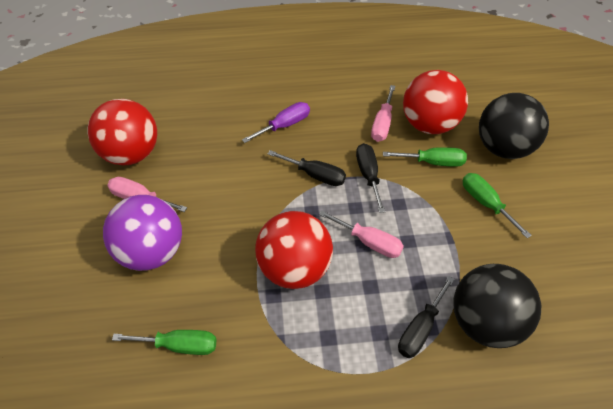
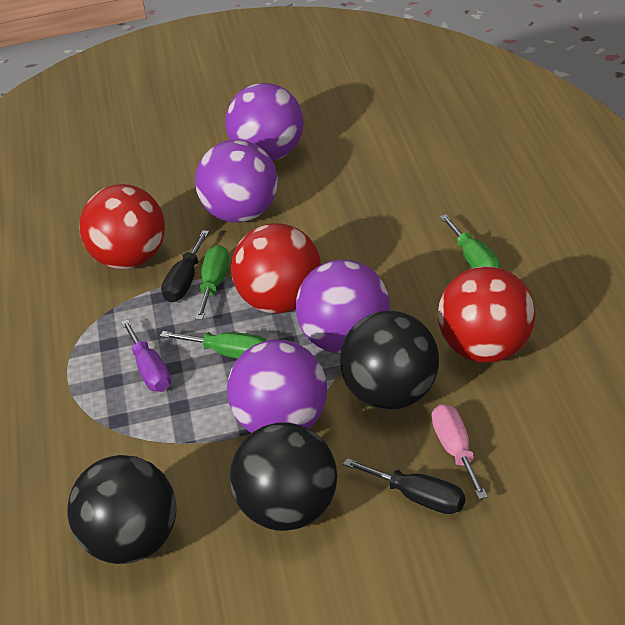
black ball: [453,264,541,348] [479,93,549,159] = 2 -> [67,455,176,564] [230,422,337,531] [340,311,439,410] = 3
black screwdriver: [268,150,346,186] [356,143,385,213] [398,276,455,358] = 3 -> [161,230,209,302] [343,458,465,514] = 2
pink screwdriver: [107,177,187,212] [319,210,404,258] [371,85,395,142] = 3 -> [432,404,488,499] = 1
purple ball: [103,195,182,271] = 1 -> [195,140,278,222] [225,83,304,161] [227,340,327,433] [296,260,390,354] = 4

